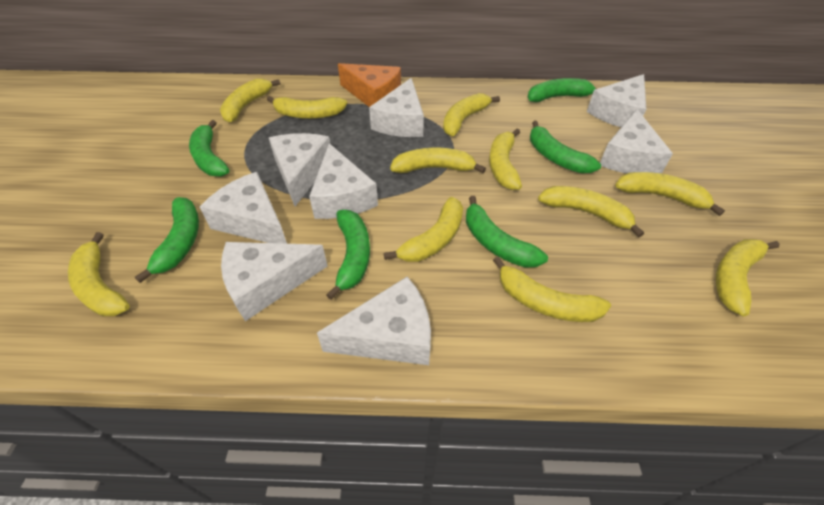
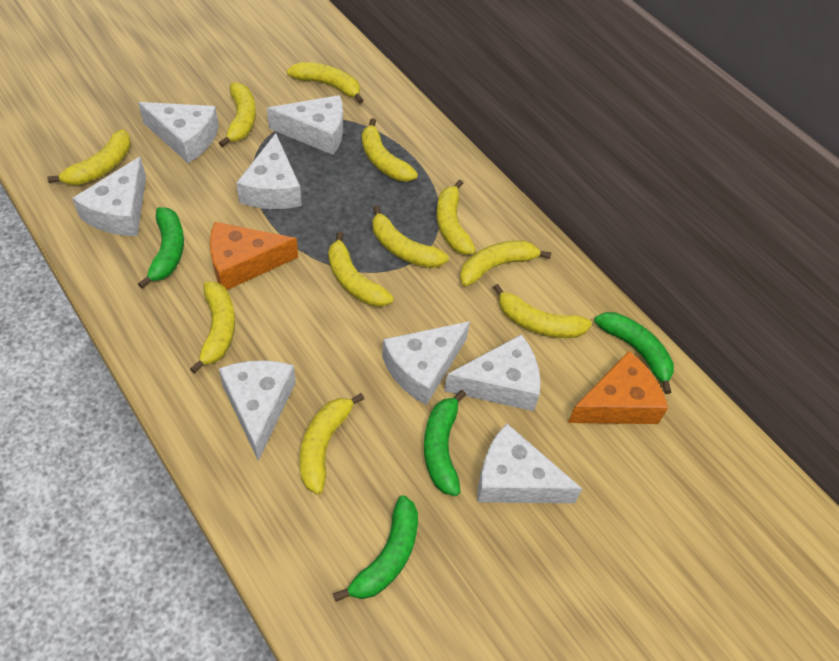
green banana: [135,197,199,283] [189,120,229,176] [326,210,370,300] [466,196,548,268] [528,78,596,102] [530,121,601,173] = 6 -> [138,207,184,289] [333,495,418,602] [424,390,466,496] [594,312,674,394] = 4
orange cheese: [338,63,401,107] = 1 -> [210,222,298,290] [568,351,668,424] = 2

